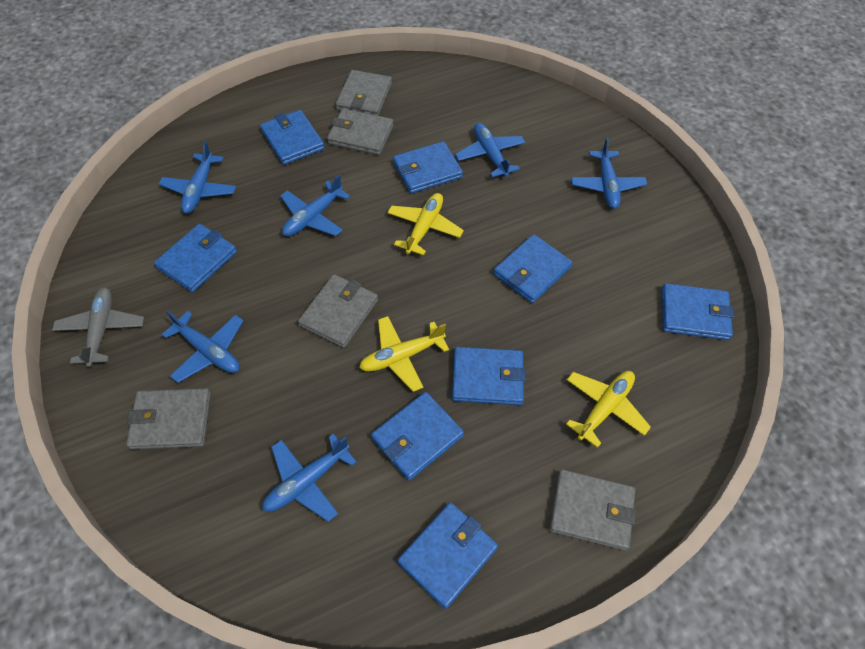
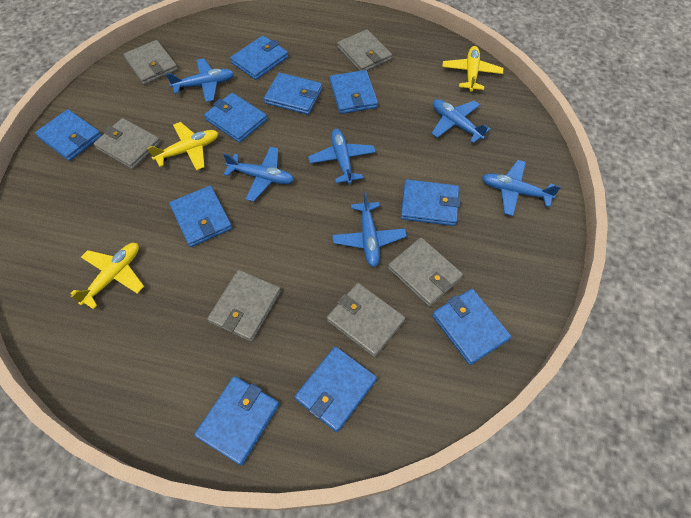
blue wallet: [154,224,237,292] [260,110,325,165] [371,392,464,481] [393,141,463,194] [398,502,498,609] [452,347,526,405] [493,234,572,303] [662,283,734,340] = 8 -> [35,109,102,161] [169,186,232,247] [194,376,279,465] [204,93,267,143] [230,36,288,80] [264,73,322,115] [295,347,377,432] [330,70,378,114] [401,179,460,226] [432,289,511,365] = 10
grey plane: [52,287,144,367] = 1 -> none = 0
grey wallet: [126,388,211,450] [298,274,378,348] [327,108,394,155] [336,70,392,116] [549,469,636,551] = 5 -> [93,118,161,169] [123,40,178,85] [207,270,281,342] [327,283,405,357] [337,30,392,71] [388,238,463,307] = 6

